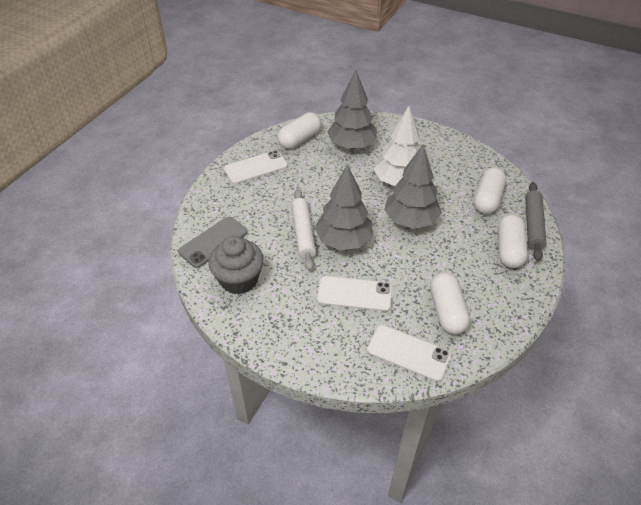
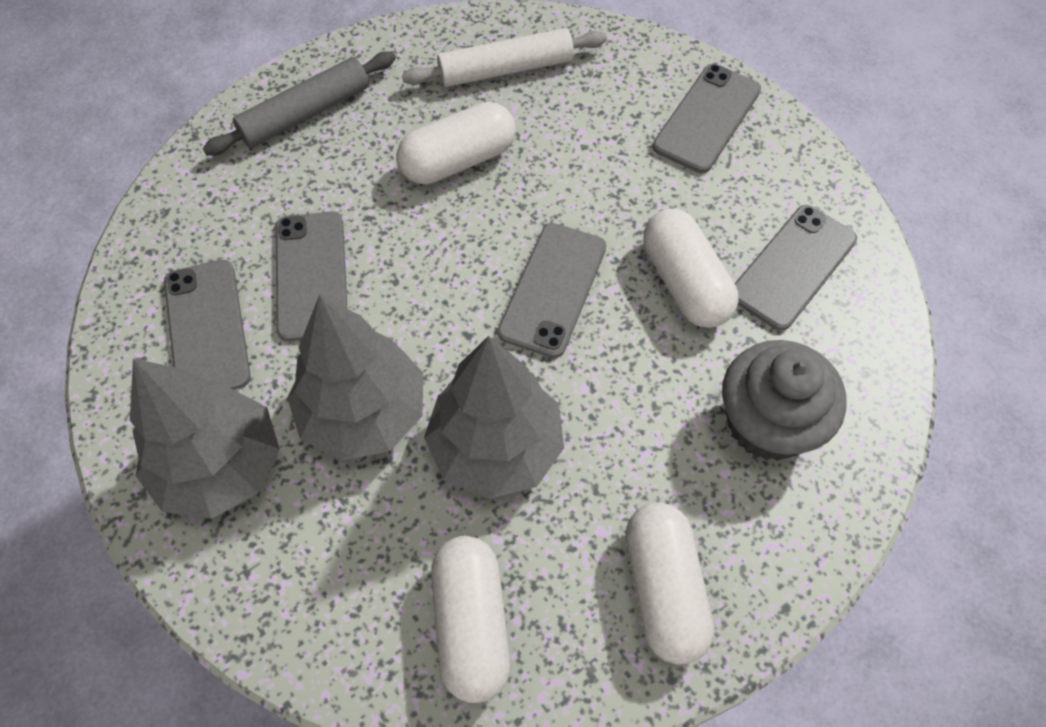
grey phone: [178,217,248,268] = 1 -> [164,260,251,390] [276,211,347,341] [498,223,606,358] [653,64,761,173] [735,205,857,331] = 5
white phone: [224,150,288,184] [317,276,392,312] [367,325,451,382] = 3 -> none = 0
white tree: [374,106,420,186] = 1 -> none = 0

